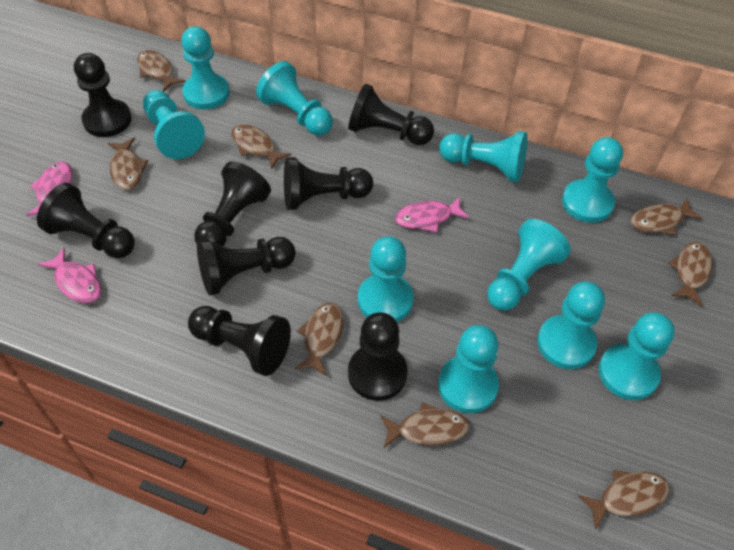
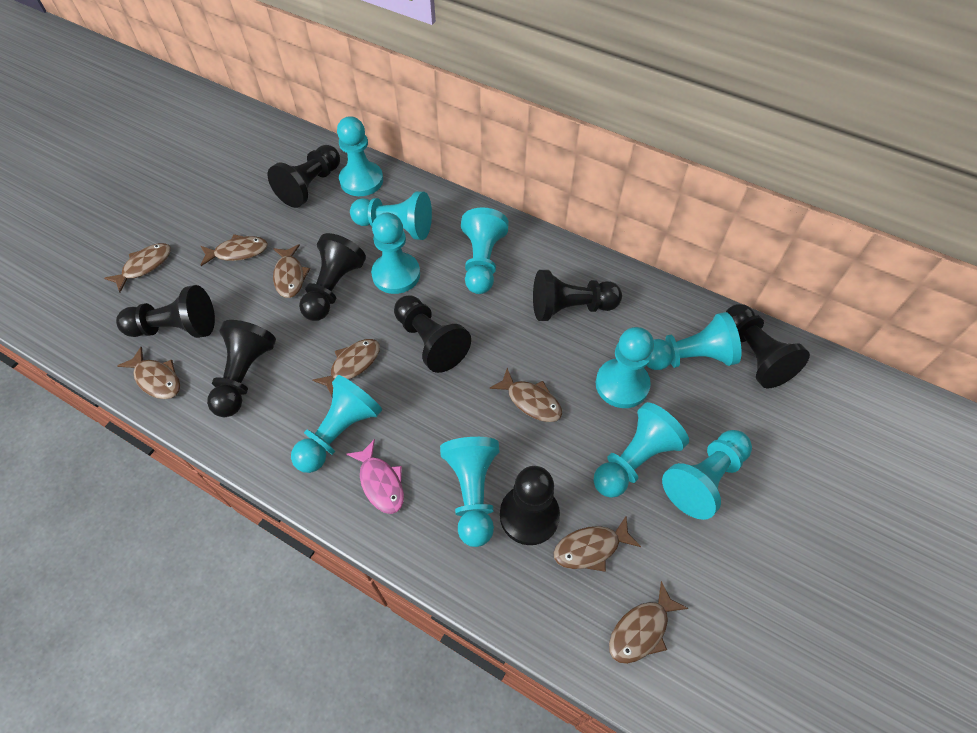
pink fish: [26,161,72,216] [38,248,101,303] [395,197,469,232] = 3 -> [346,439,404,514] = 1

